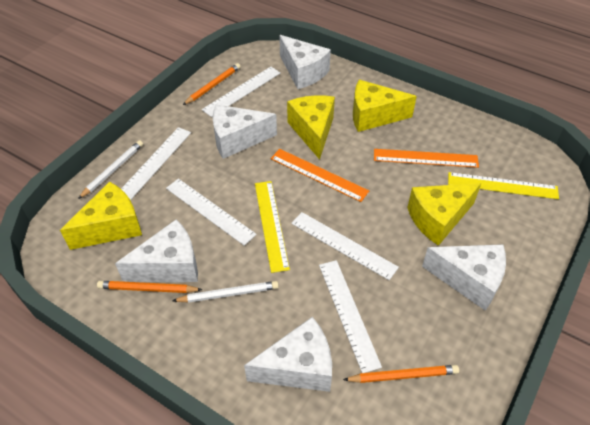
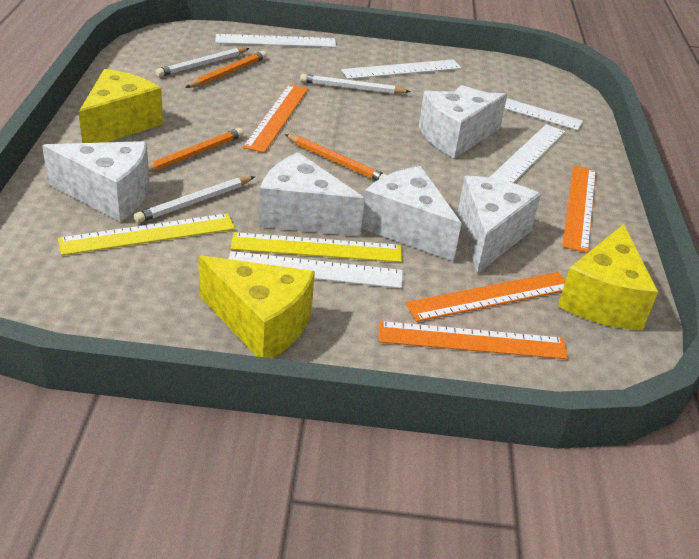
orange ruler: [271,149,369,202] [374,149,479,168] = 2 -> [243,84,308,153] [379,321,568,359] [405,272,566,322] [562,166,596,253] = 4
white pencil: [78,140,143,199] [172,281,279,303] = 2 -> [134,176,255,223] [155,48,250,77] [300,74,411,94] = 3
yellow cheese: [60,181,142,250] [287,95,335,160] [353,80,417,132] [407,183,481,246] = 4 -> [78,69,163,143] [198,255,315,358] [558,224,658,330] = 3

